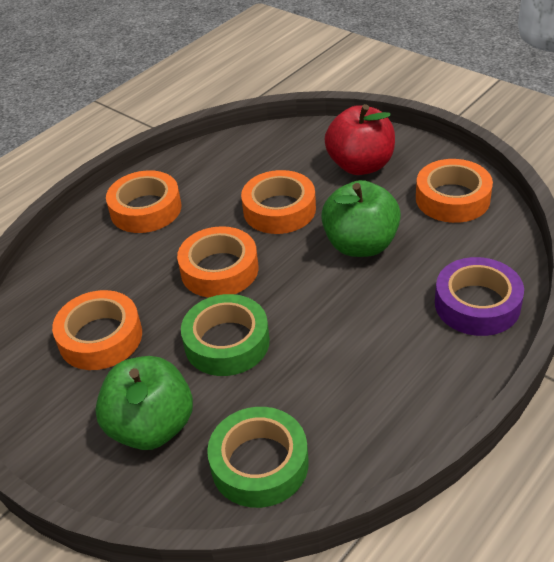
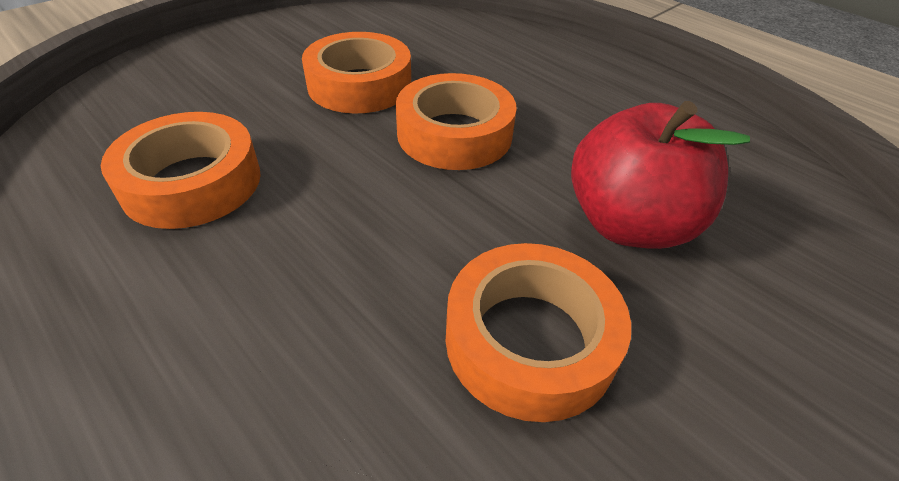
green apple: [95,356,193,450] [321,180,401,257] = 2 -> none = 0
green tape: [181,294,270,376] [207,407,309,508] = 2 -> none = 0
orange tape: [52,290,142,370] [106,170,181,233] [177,226,259,297] [241,170,316,234] [416,159,493,223] = 5 -> [101,112,261,229] [302,32,411,114] [396,73,517,170] [446,243,631,422] = 4
purple tape: [435,257,524,336] = 1 -> none = 0

